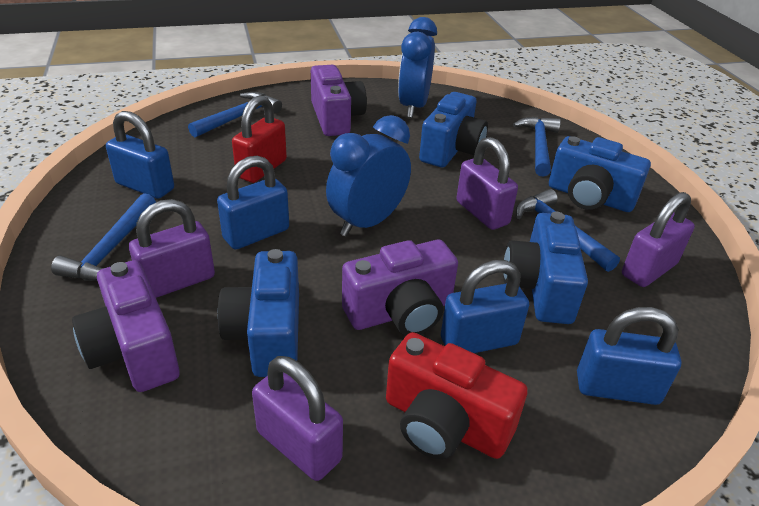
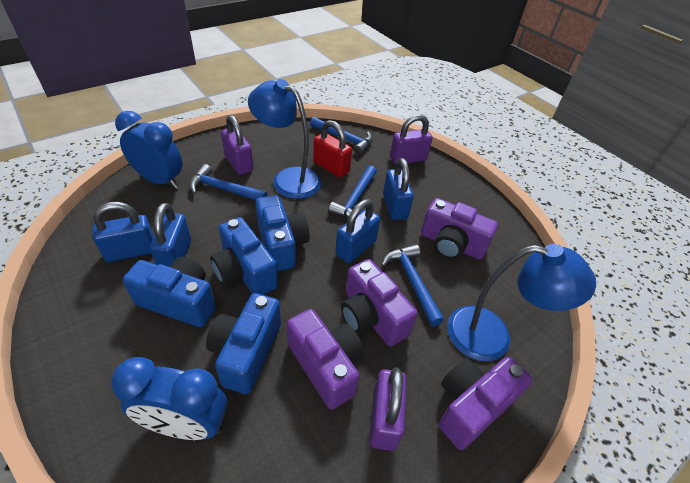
blue lamp: none = 0 -> [248,79,321,199] [447,244,596,361] = 2
purple camera: [72,260,180,392] [311,65,367,136] [342,240,458,335] = 3 -> [287,309,364,410] [341,259,417,347] [421,198,498,260] [439,357,532,450] = 4
purple padlock: [129,199,215,298] [252,356,343,481] [456,137,518,230] [622,192,695,287] = 4 -> [221,115,254,175] [369,368,407,451] [390,114,433,165] = 3
red camera: [386,332,528,460] = 1 -> none = 0

